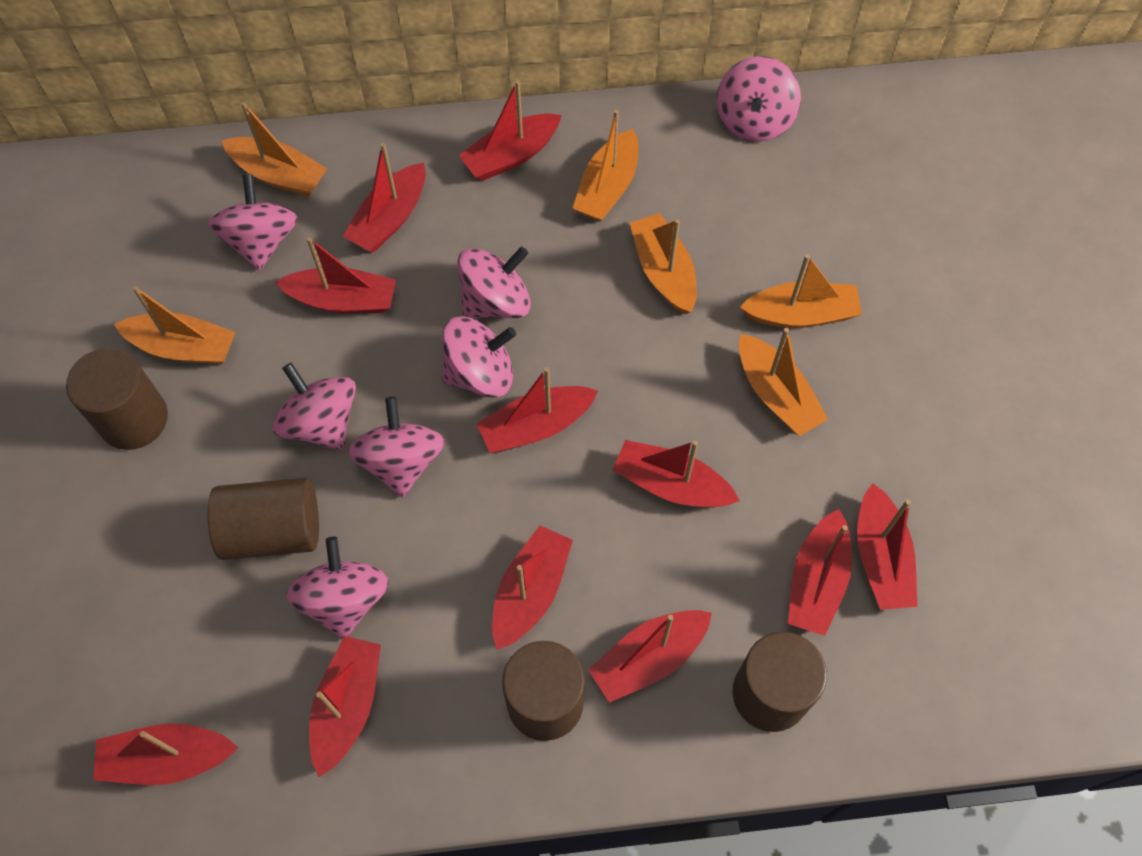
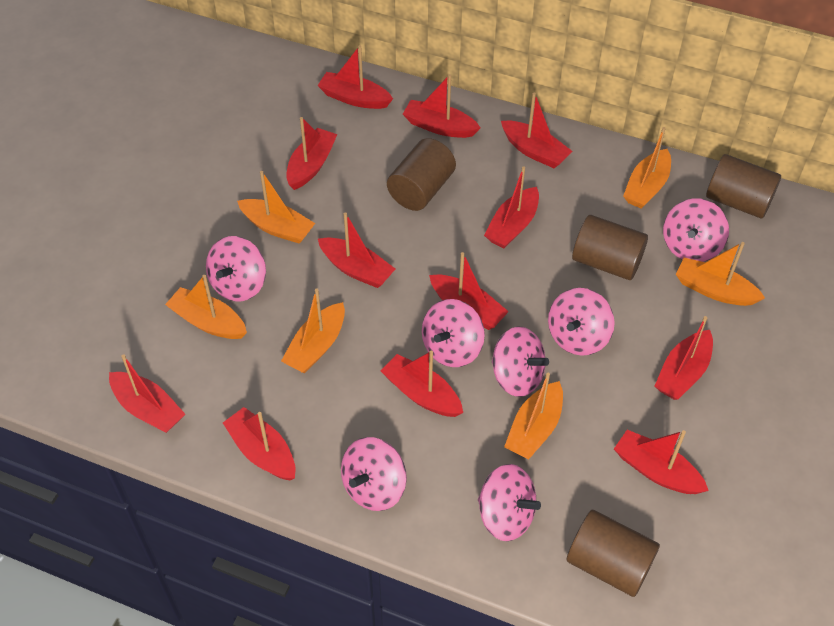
red boat: [93,723,238,785] [275,237,396,313] [309,636,381,777] [343,143,426,252] [458,80,562,181] [476,367,598,453] [492,525,573,650] [588,610,712,703] [613,440,740,507] [788,509,852,636] [857,483,918,610] = 11 -> [109,354,185,433] [223,407,295,480] [286,117,337,190] [318,45,393,109] [318,212,395,288] [381,351,463,417] [403,74,481,138] [429,252,509,330] [484,166,539,248] [501,93,573,168] [614,430,709,494] [655,316,713,400] = 12

